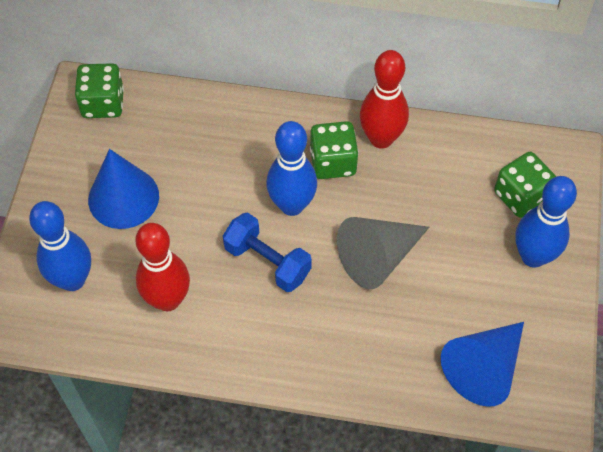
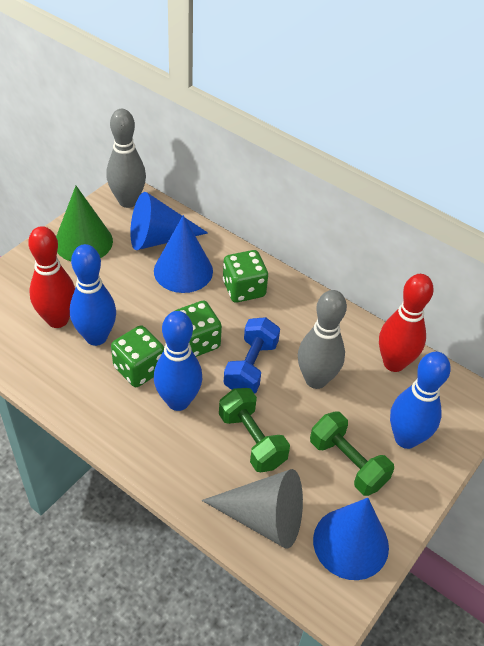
blue cone: [88,149,159,229] [441,322,524,407] = 2 -> [130,192,208,250] [154,215,213,293] [313,498,389,580] = 3
green cone: none = 0 -> [56,186,113,261] = 1
green dumbbell: none = 0 -> [219,388,290,472] [310,412,394,496] = 2
grey bowling pin: none = 0 -> [107,109,146,208] [298,290,347,389] = 2

